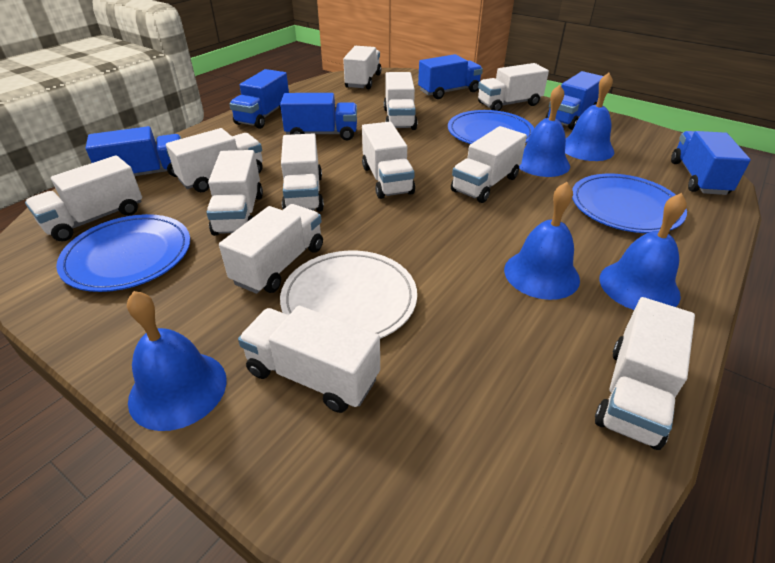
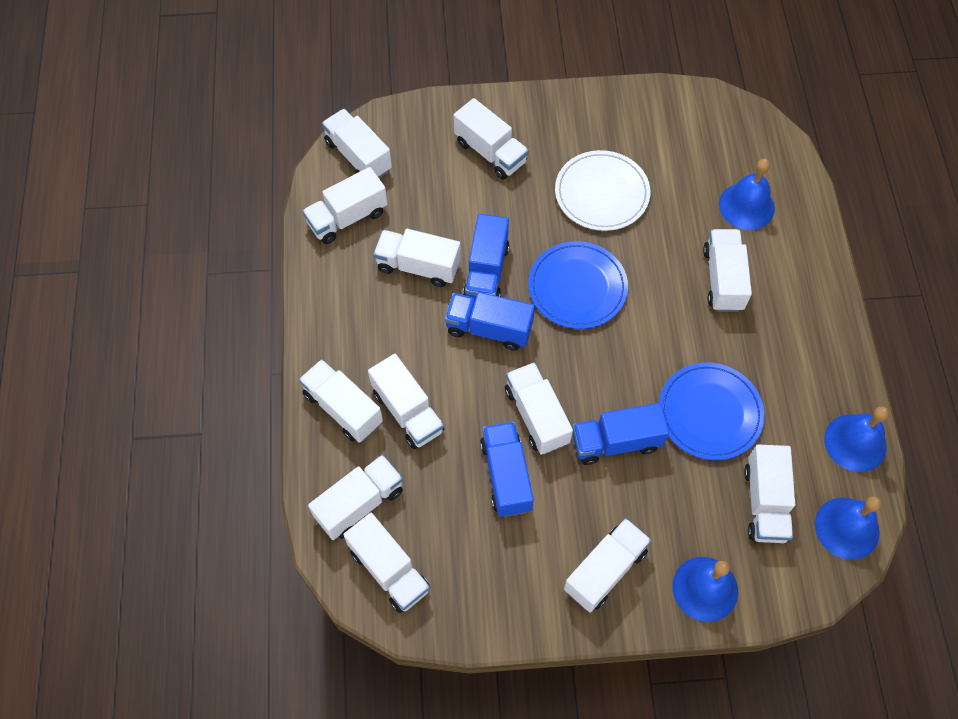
blue bell: [127,291,227,431] [504,182,580,300] [519,85,570,177] [565,73,614,161] [599,193,687,310] = 5 -> [672,557,738,622] [719,159,775,230] [815,496,881,560] [824,406,889,472] = 4
blue plate: [56,214,190,292] [448,110,534,144] [572,174,687,233] = 3 -> [528,241,628,329] [659,363,765,460] = 2
blue truck: [86,126,182,177] [229,69,289,129] [280,93,357,140] [418,54,483,99] [546,71,603,130] [671,131,751,195] = 6 -> [445,292,535,350] [463,214,510,299] [480,422,534,517] [572,403,669,465] = 4

